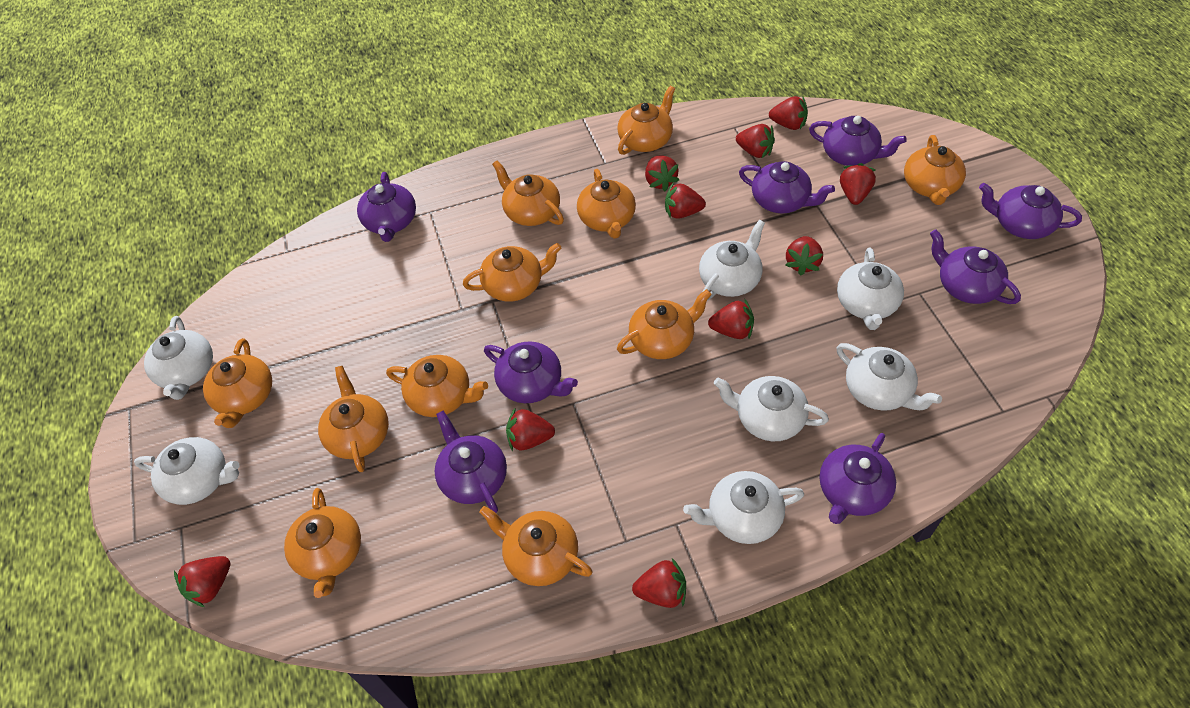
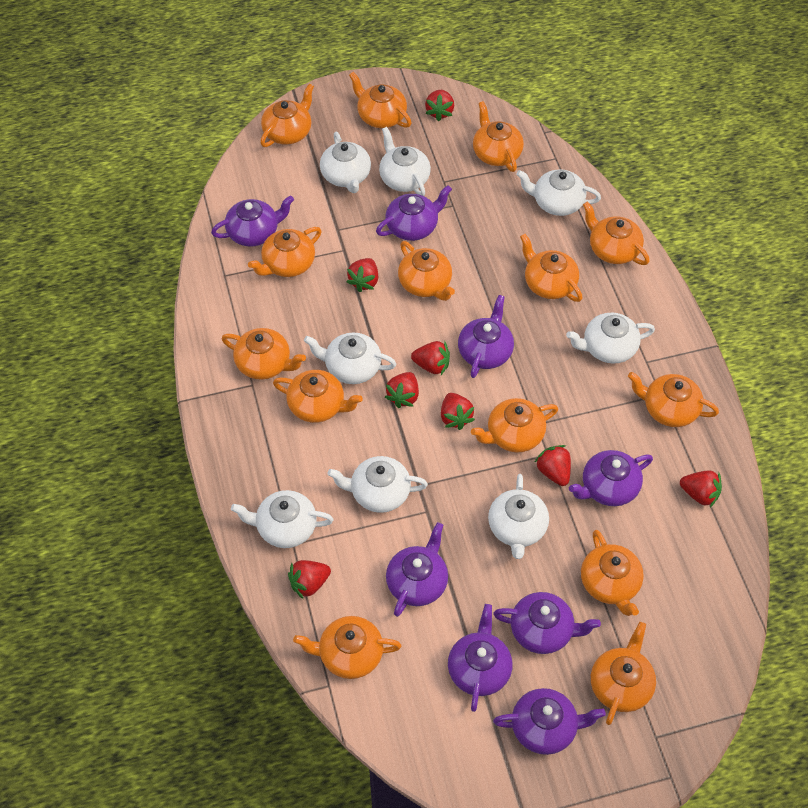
orange teapot: [203,338,272,428] [284,488,361,598] [318,366,389,472] [386,355,488,417] [463,243,561,302] [479,506,593,586] [492,161,564,226] [577,169,636,239] [617,86,675,155] [617,289,712,359] [904,135,966,205] = 11 -> [221,328,306,379] [248,227,321,277] [260,84,314,147] [273,370,363,423] [293,616,401,679] [349,72,412,128] [398,241,455,301] [471,398,558,453] [473,101,524,172] [520,234,583,302] [581,530,644,616] [583,201,650,265] [591,622,656,725] [628,372,719,427] = 14
red strawberry: [174,556,230,607] [506,408,555,451] [632,558,686,608] [645,155,679,191] [665,183,706,219] [708,299,754,339] [736,124,775,158] [769,96,808,130] [786,236,823,276] [840,163,876,205] = 10 -> [288,560,331,599] [347,258,378,292] [385,372,419,408] [411,341,450,375] [425,90,454,121] [441,393,475,430] [534,445,571,486] [680,470,722,507] = 8
white teapot: [134,437,240,505] [144,316,213,400] [683,471,804,544] [699,220,765,300] [714,376,829,441] [836,343,942,411] [837,248,904,330] = 7 -> [231,490,333,548] [304,333,396,384] [320,132,371,193] [327,456,428,513] [379,127,431,196] [488,474,549,559] [516,169,601,216] [566,313,655,364] = 8

